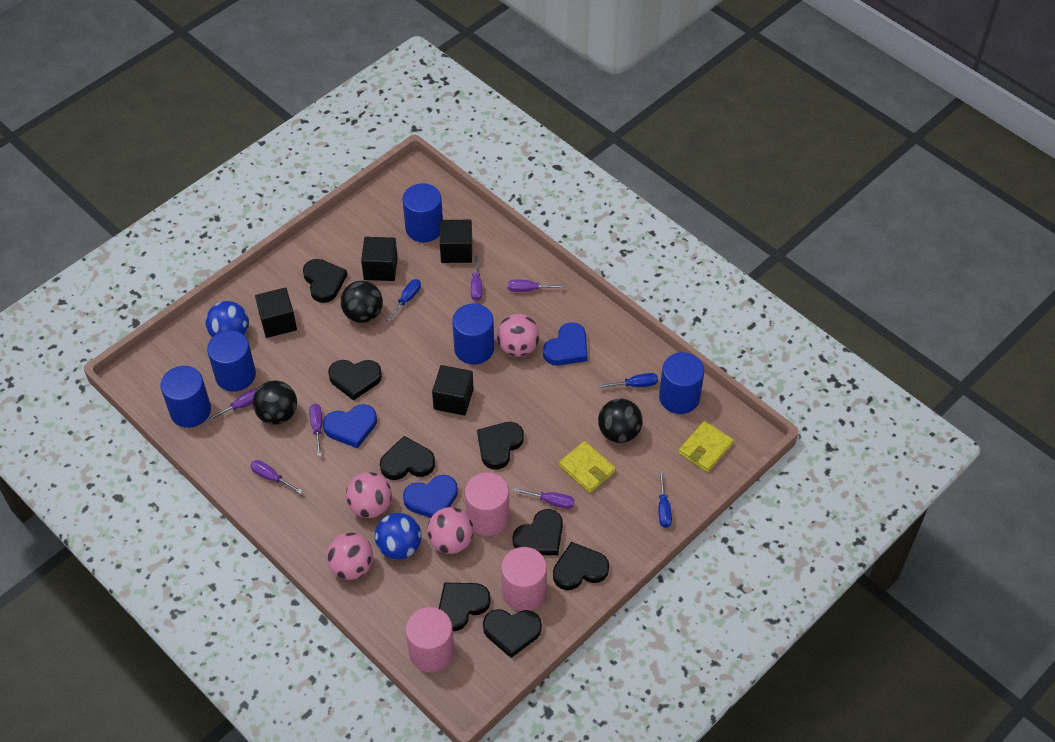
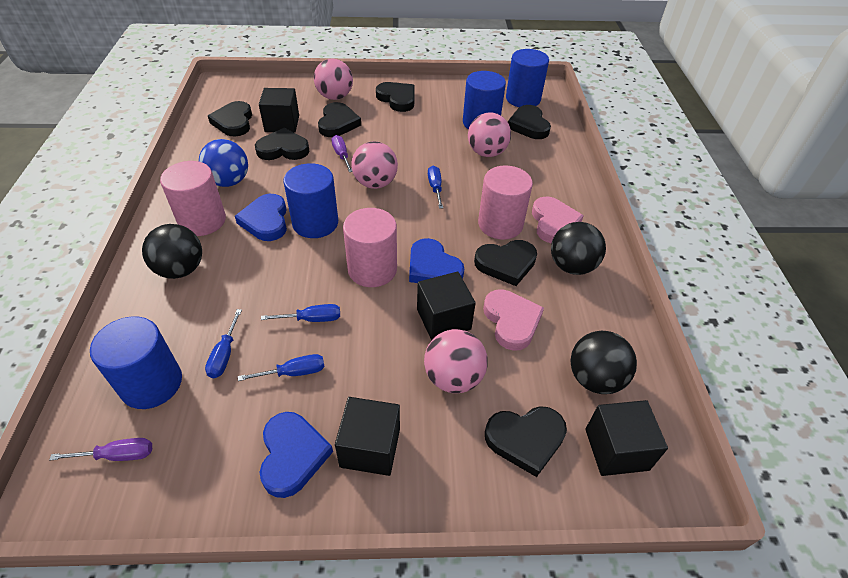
black heart: [303,259,347,303] [328,360,382,401] [380,436,435,480] [439,583,491,631] [477,422,524,470] [483,609,542,658] [512,509,563,555] [553,542,609,590] = 8 -> [208,101,252,137] [255,128,310,160] [318,102,361,137] [376,82,415,112] [474,240,537,286] [485,406,567,477] [508,105,551,139] = 7
blue ball: [205,301,249,337] [375,513,422,560] = 2 -> [199,139,248,187] = 1
blue cylinder: [161,366,211,428] [207,330,256,392] [402,183,443,242] [452,303,494,364] [659,352,704,414] = 5 -> [90,316,182,409] [283,163,338,238] [463,71,506,129] [506,49,549,107] = 4
blue screwdriver: [386,279,421,321] [599,373,658,388] [659,472,672,528] = 3 -> [205,309,242,378] [238,354,324,381] [261,304,340,322] [428,166,443,209] = 4
pink heart: none = 0 -> [483,289,544,351] [532,196,584,243] = 2
purple screwdriver: [207,388,257,421] [250,460,302,494] [309,404,322,456] [471,255,482,301] [508,279,564,292] [513,488,574,509] = 6 -> [49,438,152,461] [331,135,353,172] = 2
yellow wallet: [559,441,616,493] [678,421,734,472] = 2 -> none = 0

